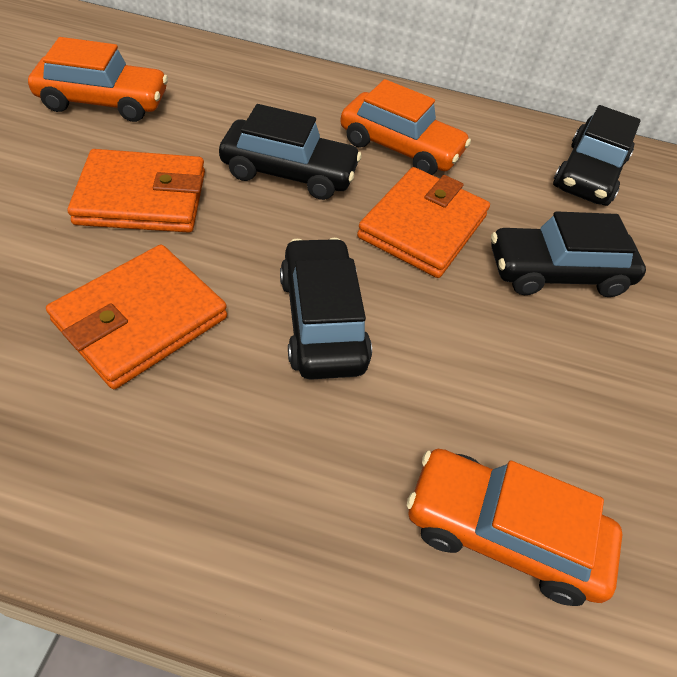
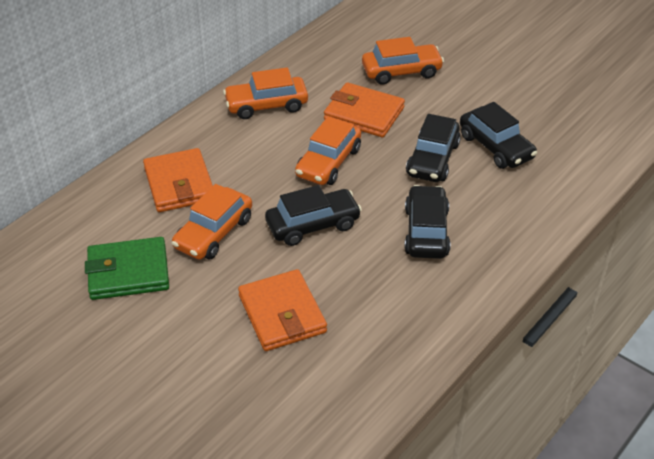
green wallet: none = 0 -> [85,237,169,300] = 1
orange car: [28,37,168,122] [340,79,471,175] [407,449,622,606] = 3 -> [172,184,252,260] [223,68,308,119] [295,116,361,185] [362,37,444,85] = 4

